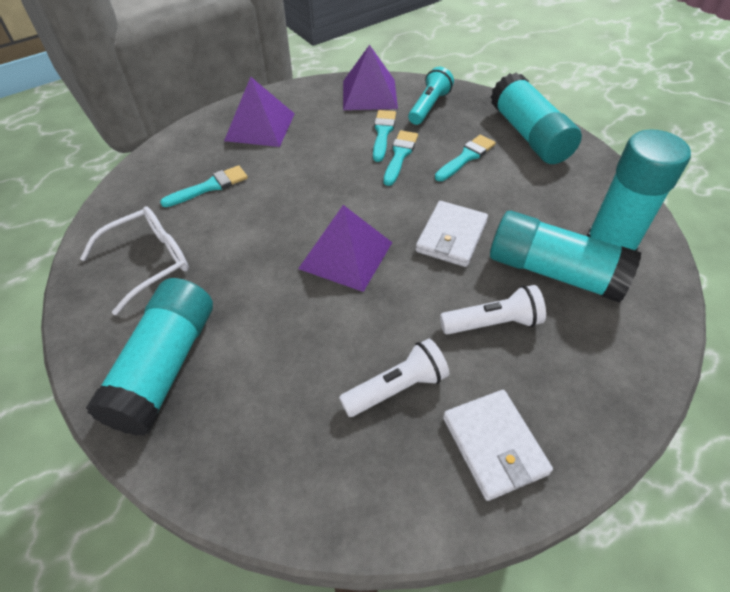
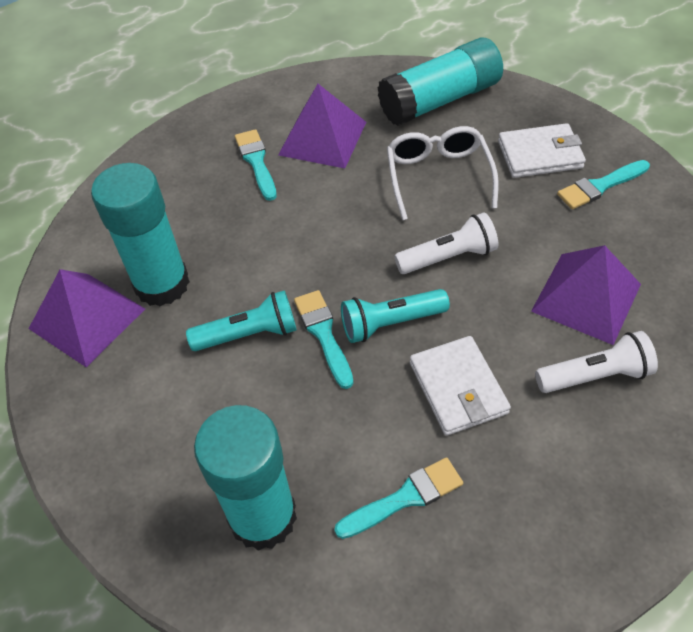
turquoise flashlight: [408,67,454,125] = 1 -> [186,290,297,351] [341,289,450,343] = 2
turquoise glue stick: [86,278,213,436] [490,211,642,303] [491,72,582,164] [586,129,691,251] = 4 -> [91,163,190,306] [194,405,297,551] [377,38,503,126] = 3

